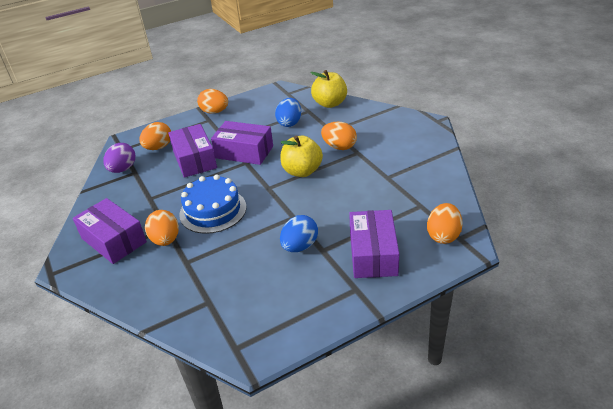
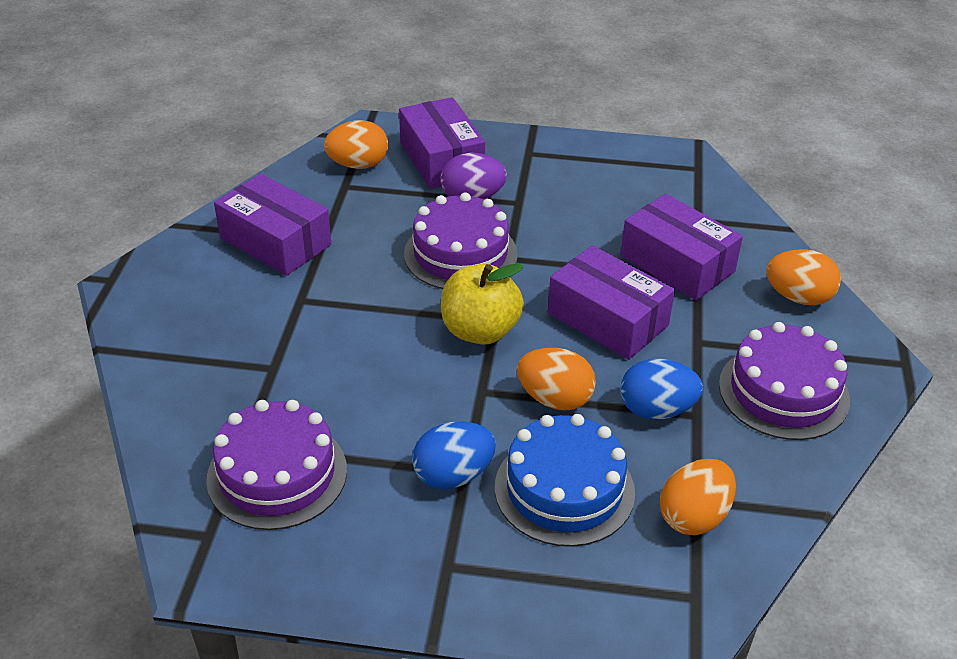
orange egg: [139,122,171,150] [145,210,179,246] [197,89,228,114] [321,121,357,150] [427,203,463,244] = 5 -> [324,120,388,169] [517,348,596,411] [660,459,736,535] [766,249,841,305] = 4
purple cake: none = 0 -> [206,400,347,530] [404,192,518,289] [719,322,850,440] = 3
yellow apple: [280,135,323,177] [311,70,347,108] = 2 -> [441,263,524,345] = 1

